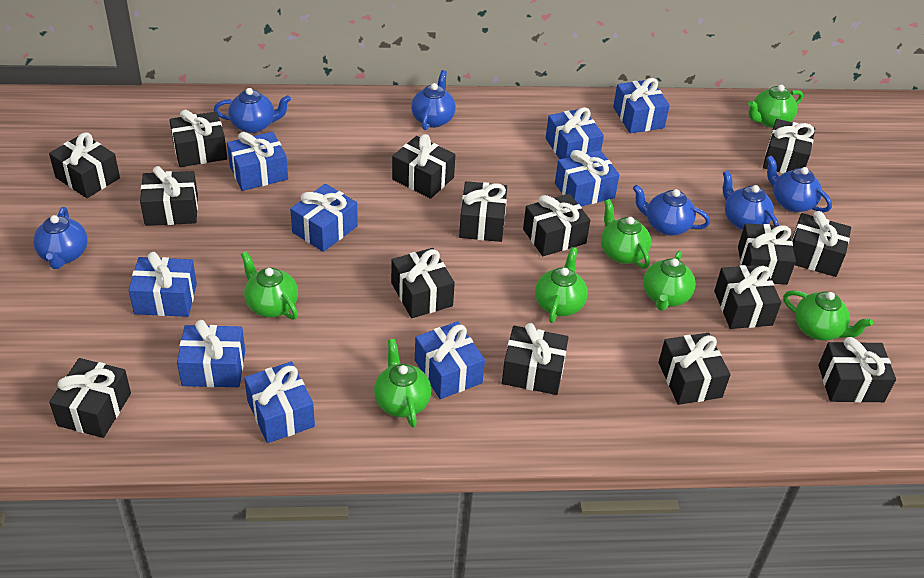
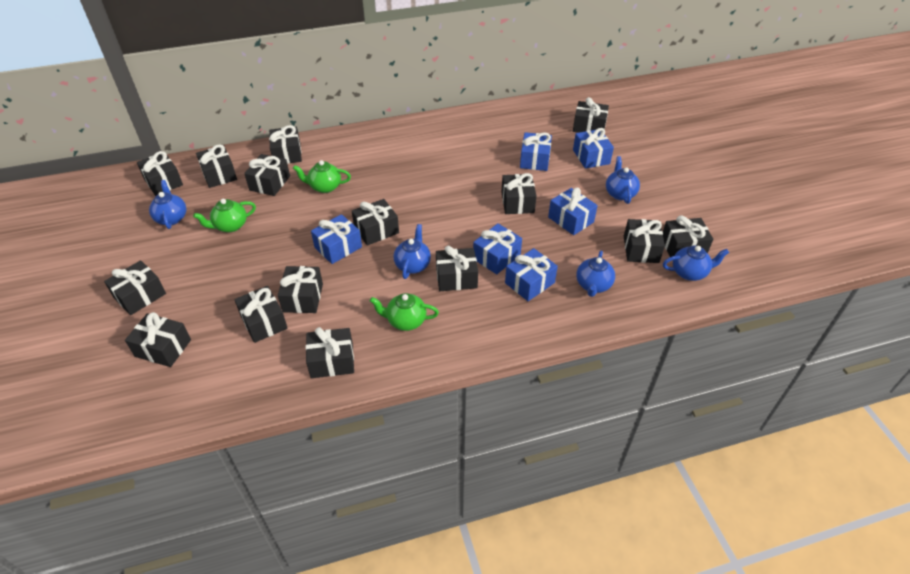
blue gift: [129,252,197,317] [177,320,245,387] [227,132,288,191] [244,362,315,443] [290,184,358,252] [415,321,485,399] [546,107,604,159] [555,150,620,206] [613,78,670,133] = 9 -> [311,214,362,264] [473,224,522,274] [505,248,558,301] [520,132,552,171] [548,188,598,235] [573,128,614,169] = 6
blue teapot: [33,207,88,269] [214,88,291,133] [411,70,456,130] [633,185,710,236] [723,170,779,230] [766,156,832,212] = 6 -> [149,180,186,229] [394,224,431,279] [576,251,615,297] [606,156,640,204] [663,246,729,281] = 5
green teapot: [241,251,298,320] [374,339,431,427] [535,247,588,323] [601,199,651,269] [643,251,696,311] [748,85,803,128] [783,290,873,341] = 7 -> [193,199,256,232] [293,160,351,193] [370,293,439,331] = 3

